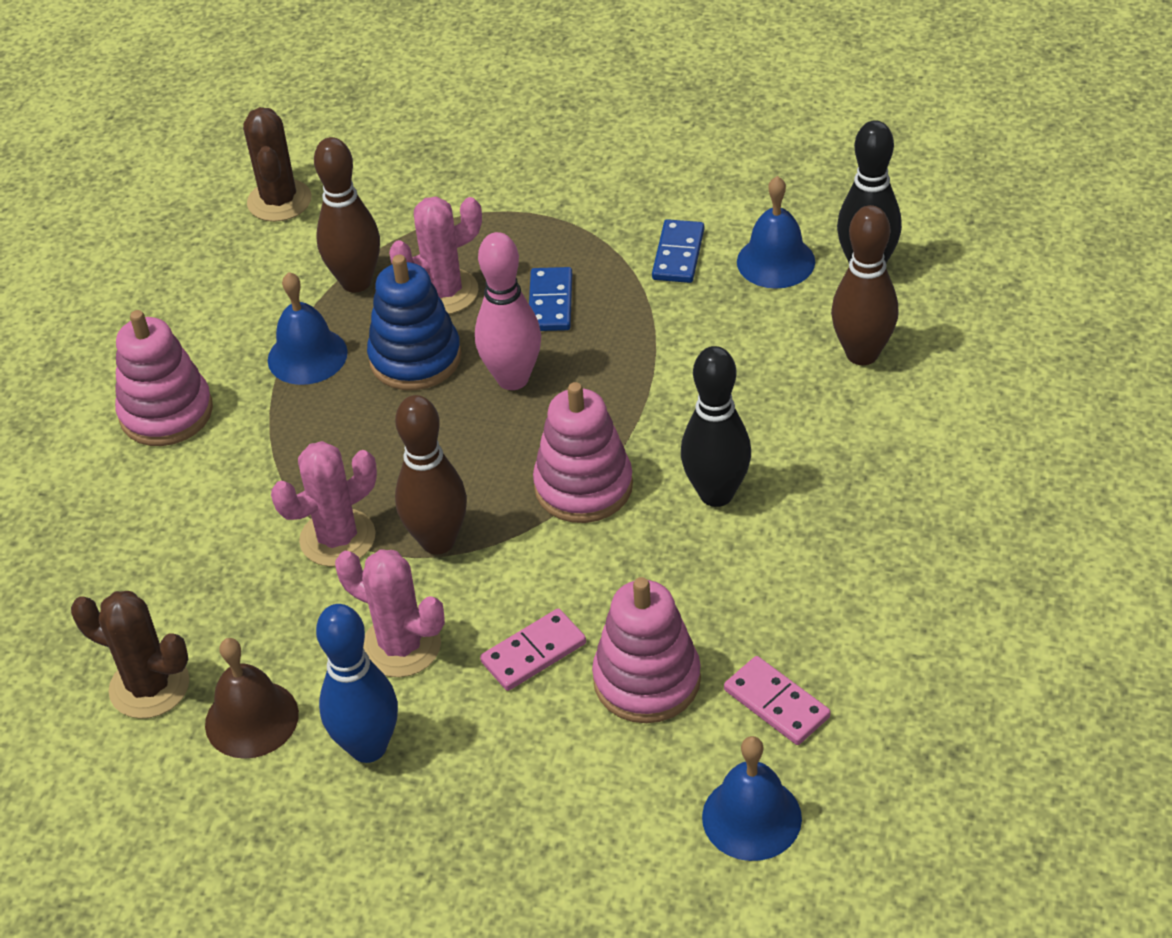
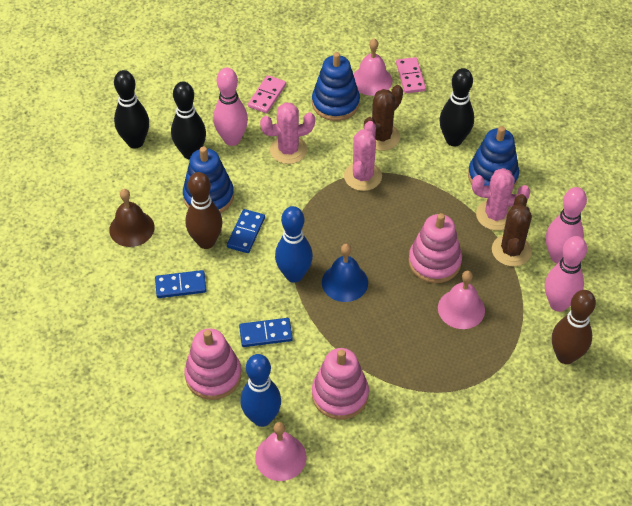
black bowling pin: [681,346,751,507] [837,120,902,263] = 2 -> [114,70,149,149] [171,81,206,160] [439,68,474,146] = 3
blue bell: [268,272,348,385] [702,736,802,861] [737,176,815,289] = 3 -> [322,244,368,302] = 1
blue bowling pin: [316,604,398,763] = 1 -> [240,354,281,427] [275,206,313,283] = 2
blue domino: [529,267,572,331] [652,219,704,283] = 2 -> [155,270,207,298] [227,209,265,253] [239,318,293,347] = 3
blue stacking toy: [367,255,461,390] = 1 -> [183,147,234,213] [312,52,360,121] [468,126,519,188] = 3
brown bowling pin: [314,137,380,293] [395,395,467,554] [831,205,899,365] = 3 -> [185,172,223,249] [552,290,596,364] = 2
pink bell: none = 0 -> [255,422,307,481] [353,39,392,96] [438,271,485,329] = 3
pink bowling pin: [475,232,541,390] = 1 -> [213,68,248,146] [545,236,587,312] [546,187,587,264] = 3

